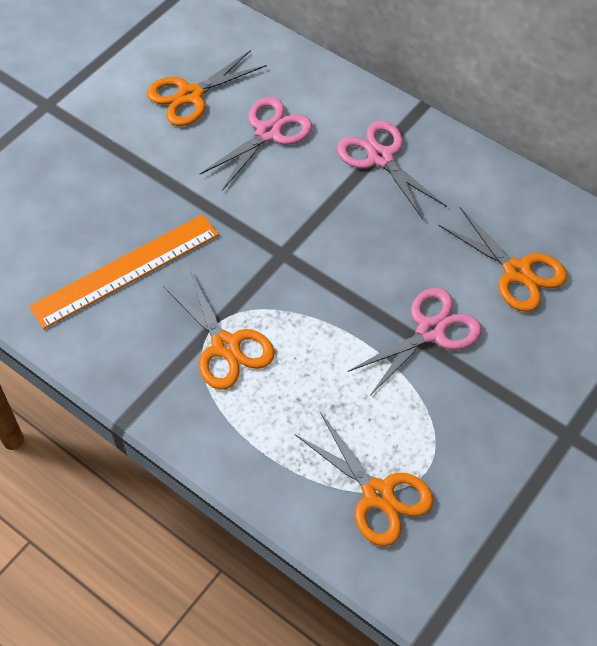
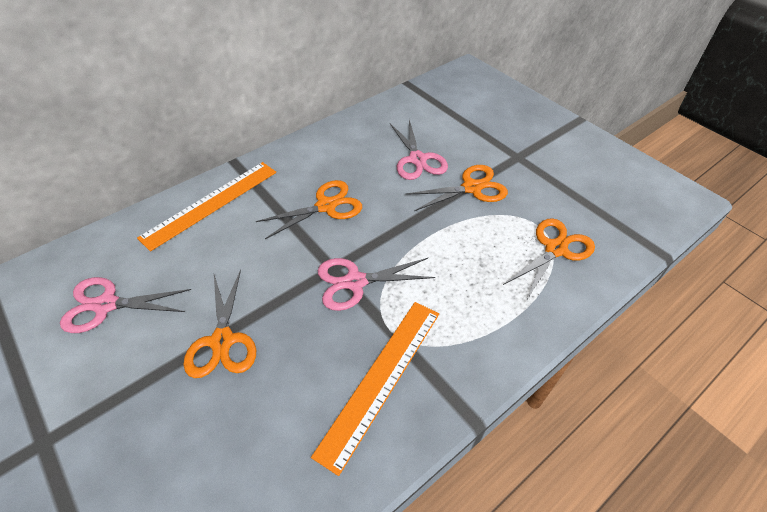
orange ruler: [29,214,219,329] = 1 -> [137,162,276,252] [311,302,439,476] = 2

